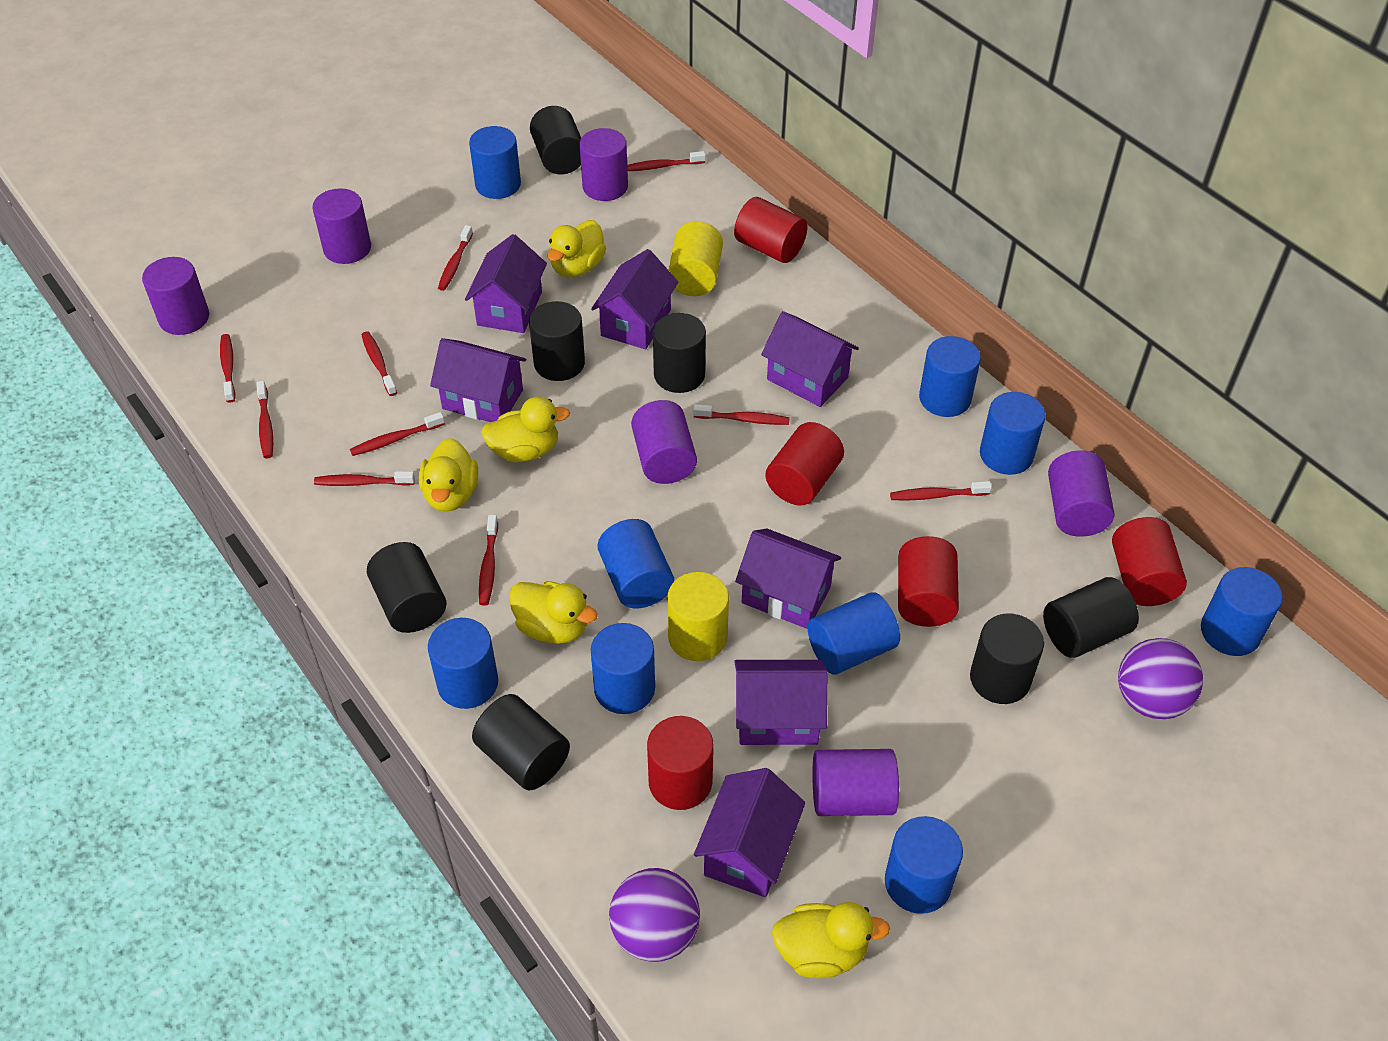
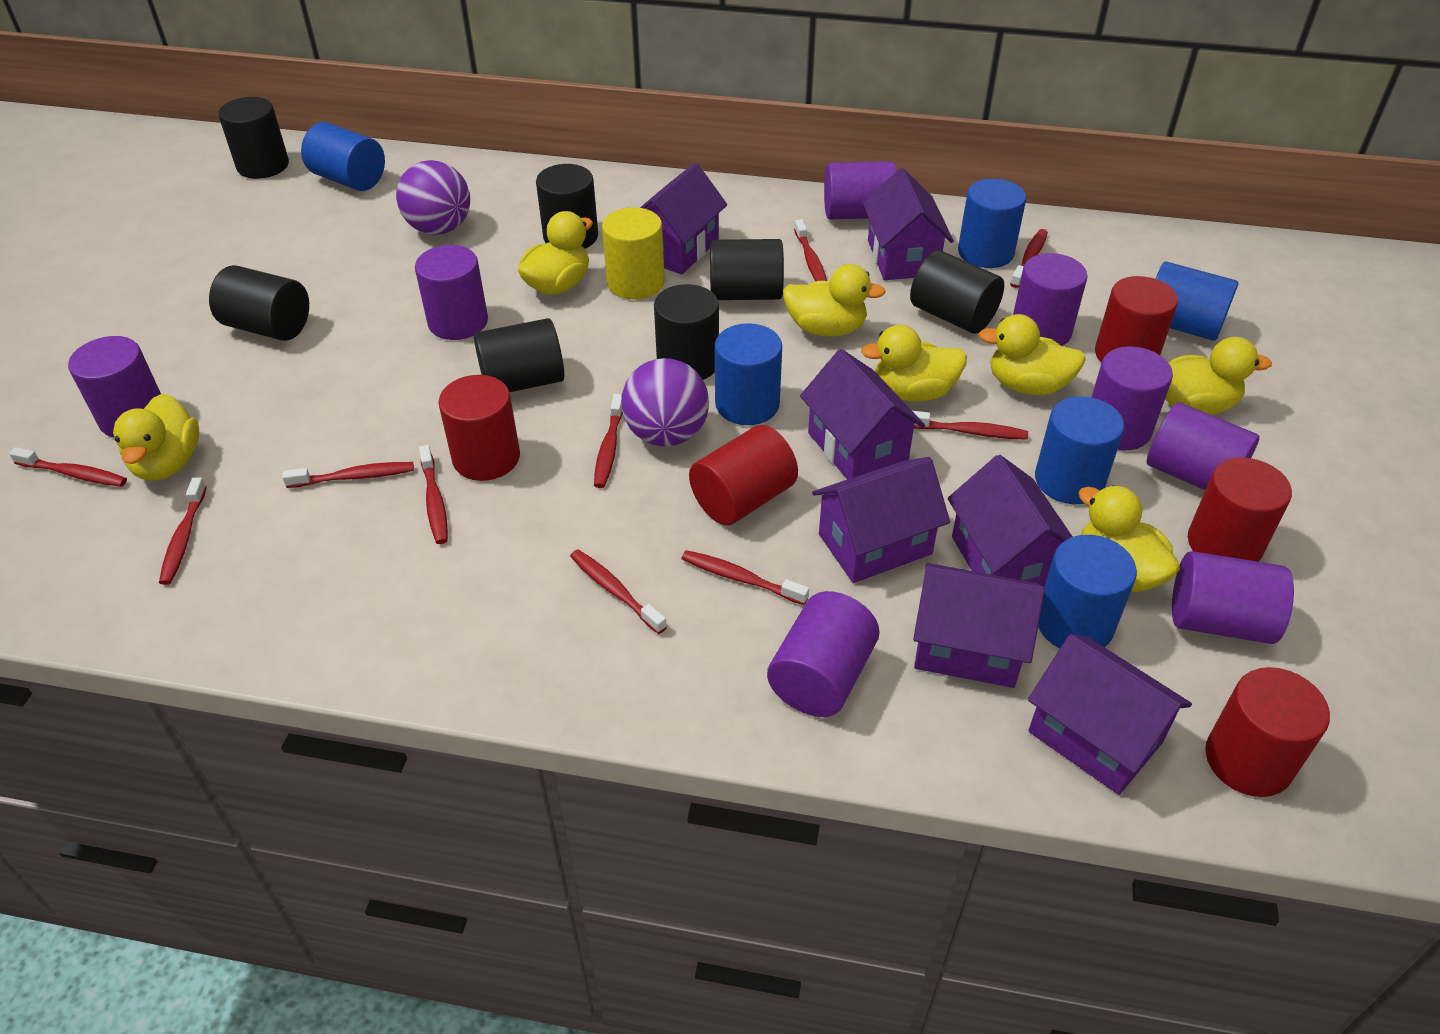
blue cylinder: [428,618,498,709] [469,126,521,199] [591,623,655,714] [597,519,674,608] [808,593,900,675] [885,816,963,914] [919,336,981,417] [980,392,1046,475] [1201,567,1283,656] = 9 -> [301,122,385,191] [715,323,782,425] [958,179,1026,268] [1035,396,1124,504] [1038,535,1137,648] [1156,262,1238,341] = 6
purple cylinder: [142,257,209,335] [312,188,371,264] [580,128,628,201] [631,400,697,484] [812,749,899,816] [1048,450,1114,537] = 6 -> [68,336,161,437] [415,245,488,340] [767,591,879,717] [824,161,896,220] [1013,253,1088,346] [1092,347,1173,450] [1147,402,1259,490] [1172,551,1294,644] = 8
yellow cylinder: [667,572,729,661] [668,221,723,296] = 2 -> [602,207,665,299] = 1
yellow duck: [419,438,478,512] [481,397,570,462] [509,581,598,644] [547,220,606,277] [772,902,890,978] = 5 -> [113,394,199,481] [518,211,593,295] [783,264,886,337] [861,325,967,401] [979,314,1086,395] [1078,485,1180,592] [1165,337,1272,415] = 7

